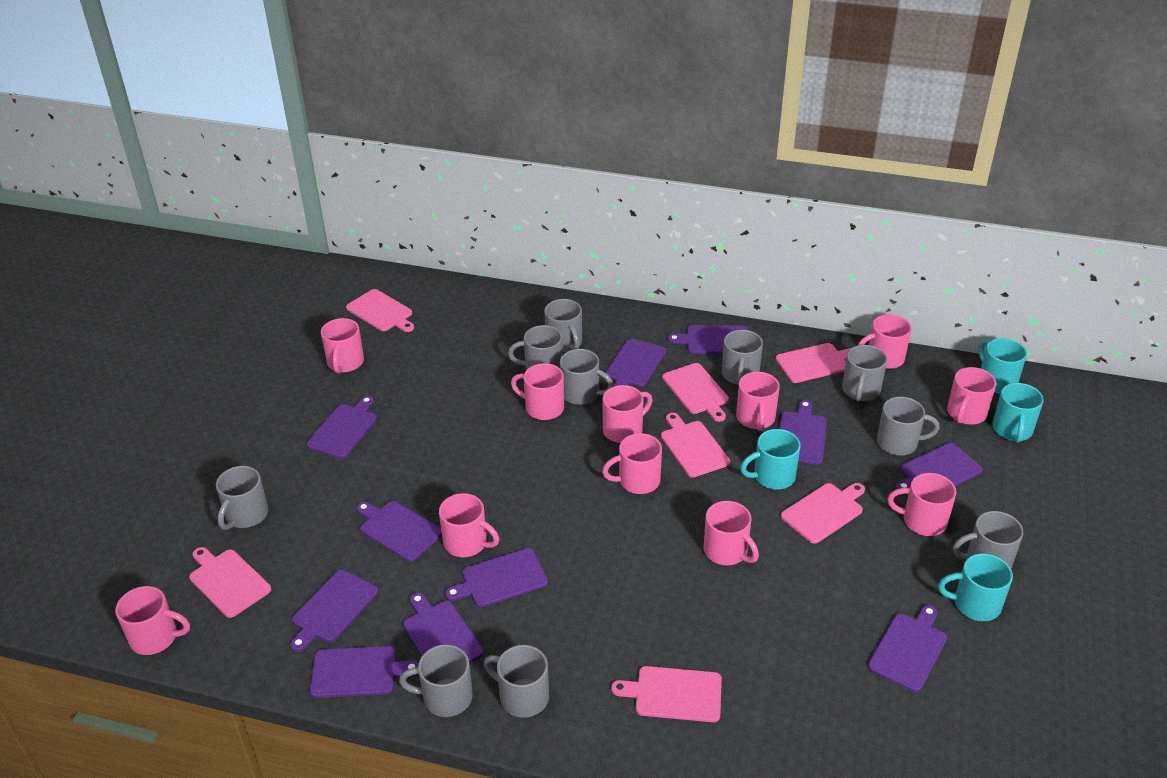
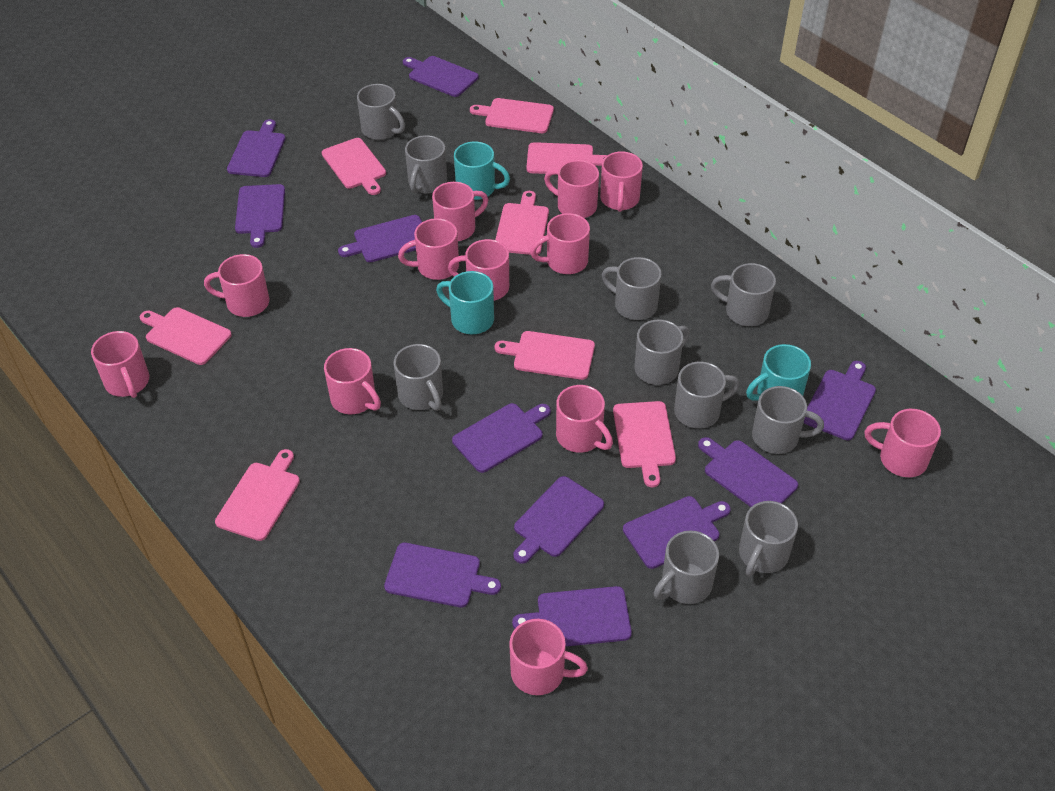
pink cutting board: [189,547,271,618] [346,289,414,332] [611,666,722,722] [661,413,730,477] [662,363,729,422] [776,343,851,383] [781,483,865,544] = 7 -> [140,307,232,365] [215,449,300,541] [322,138,386,195] [470,98,554,133] [495,191,549,255] [495,331,595,380] [526,142,607,174] [613,401,676,487] = 8
pink mug: [115,586,190,655] [321,318,364,373] [439,493,499,557] [511,363,564,420] [602,385,653,443] [602,433,662,494] [704,501,759,565] [736,372,780,431] [858,314,912,369] [887,473,956,536] [947,367,996,425] = 11 -> [91,331,149,398] [204,254,269,317] [324,348,381,414] [398,218,459,280] [432,182,489,241] [448,239,509,301] [509,619,588,695] [530,213,590,274] [544,160,599,218] [556,385,613,453] [600,151,643,212] [864,409,941,477] = 12
turquoise mug: [740,429,801,490] [938,553,1013,621] [978,338,1027,394] [992,383,1044,443] = 4 -> [436,271,494,334] [454,141,510,200] [746,344,811,401] = 3

